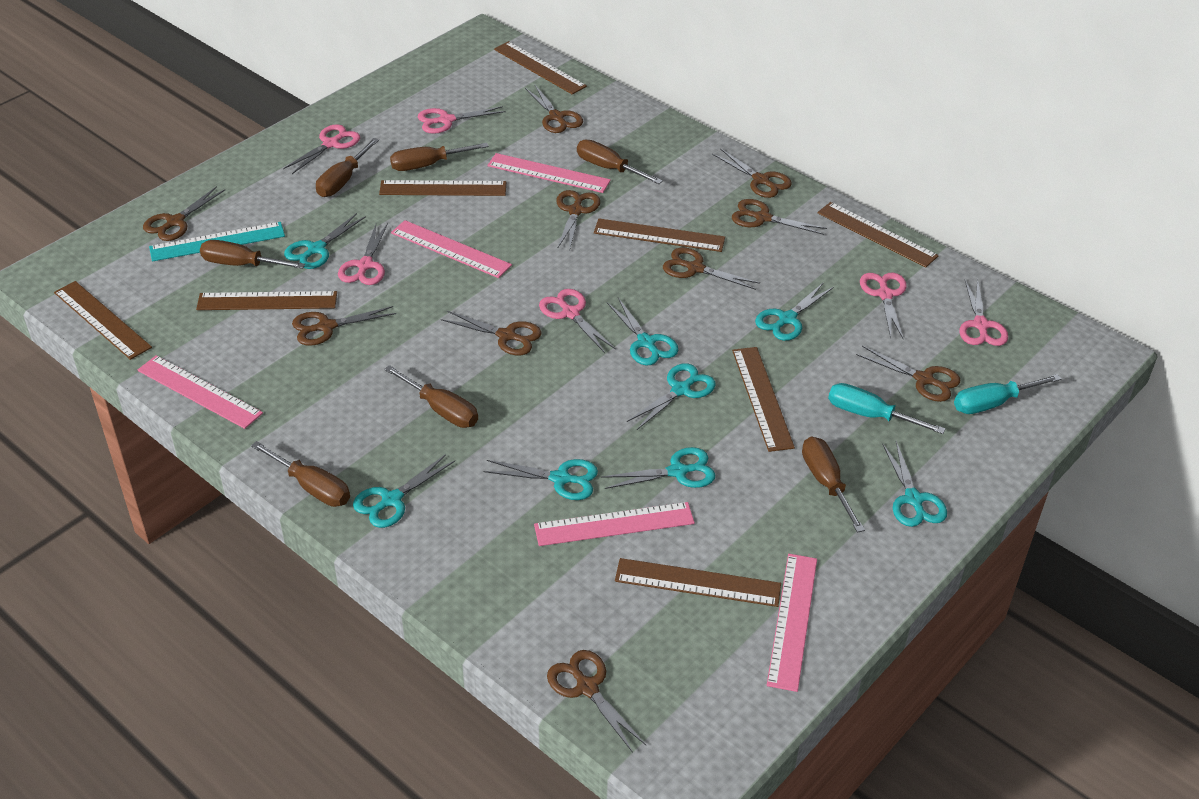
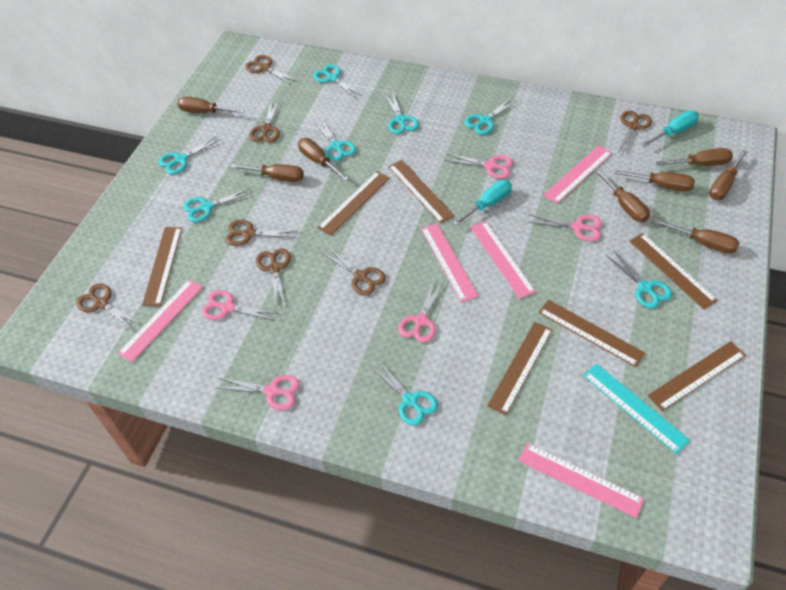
brown ruler: [54,281,152,360] [196,291,337,310] [379,180,506,196] [494,41,587,95] [594,218,725,252] [615,558,781,607] [732,347,795,452] [818,202,939,267] = 8 -> [142,227,182,306] [317,171,390,236] [388,160,455,224] [487,322,553,415] [538,300,645,367] [629,233,718,309] [647,341,746,411] = 7
brown scissors: [143,186,225,241] [292,306,396,346] [441,311,541,355] [525,85,583,133] [547,650,646,753] [556,190,600,248] [663,247,760,290] [712,148,792,198] [732,199,827,235] [856,346,960,402] = 10 -> [76,283,141,330] [225,220,297,246] [245,55,296,85] [249,100,280,143] [256,248,291,308] [322,247,386,296] [618,110,652,155] = 7
brown screwdriver: [200,240,305,269] [251,441,350,507] [316,138,379,197] [384,365,478,428] [390,143,489,171] [577,140,663,184] [802,437,865,533] = 7 -> [177,97,245,113] [231,164,304,182] [298,138,349,181] [594,169,650,222] [614,170,695,192] [654,219,739,254] [656,148,733,166] [709,150,747,200] = 8
pink scissors: [283,124,360,174] [338,223,388,285] [418,106,506,134] [539,289,616,353] [860,273,907,340] [960,279,1008,346] = 6 -> [201,290,277,321] [216,375,300,410] [398,281,443,343] [444,154,513,179] [528,215,602,241] = 5

